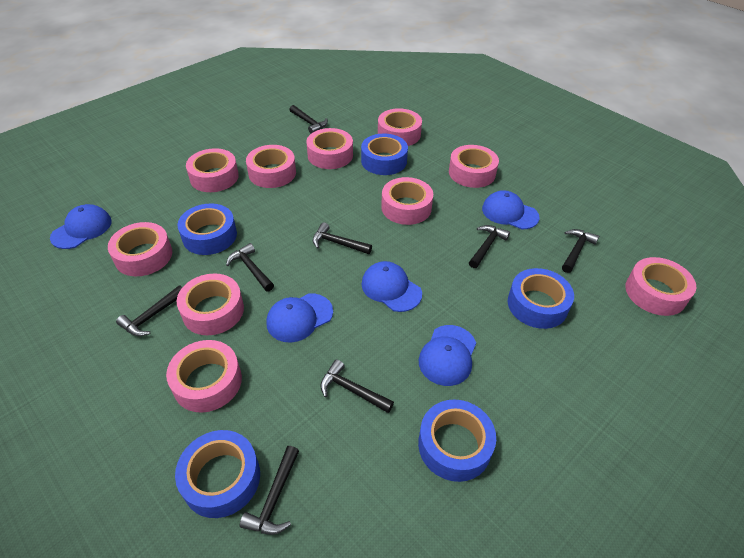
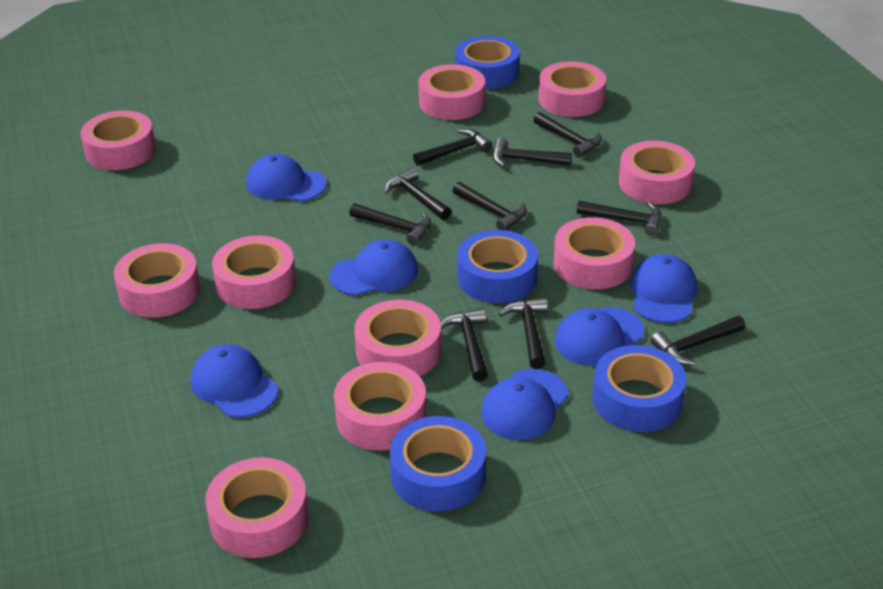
black hammer: [116,285,182,336] [226,243,274,292] [240,446,299,535] [289,105,328,133] [313,222,372,254] [320,359,394,413] [469,225,510,268] [562,229,599,273] = 8 -> [349,203,431,245] [385,168,452,220] [413,129,492,166] [441,308,488,382] [453,182,527,231] [492,138,572,167] [499,298,548,369] [533,112,602,158] [577,201,661,236] [651,316,745,365] = 10
blue cap: [50,204,111,249] [266,293,333,343] [361,261,422,312] [419,325,476,386] [482,190,540,229] = 5 -> [191,344,278,418] [246,154,326,201] [329,239,418,296] [481,369,569,440] [555,307,644,366] [630,254,697,323] = 6
blue tape: [175,430,260,518] [177,203,237,255] [361,134,408,175] [418,400,496,482] [508,268,574,329] = 5 -> [389,416,486,511] [455,36,520,89] [457,230,538,303] [592,345,686,432] = 4

